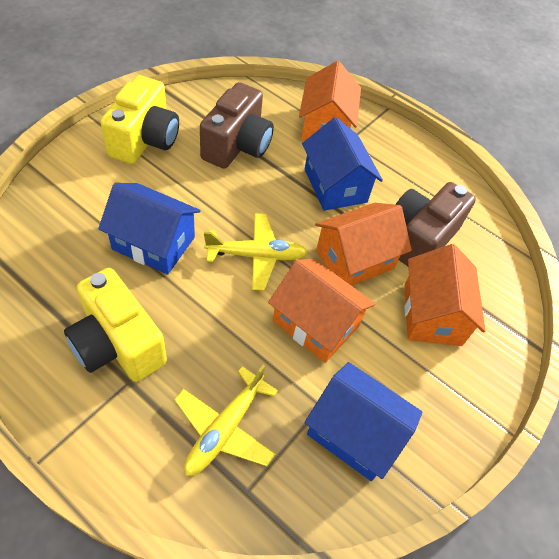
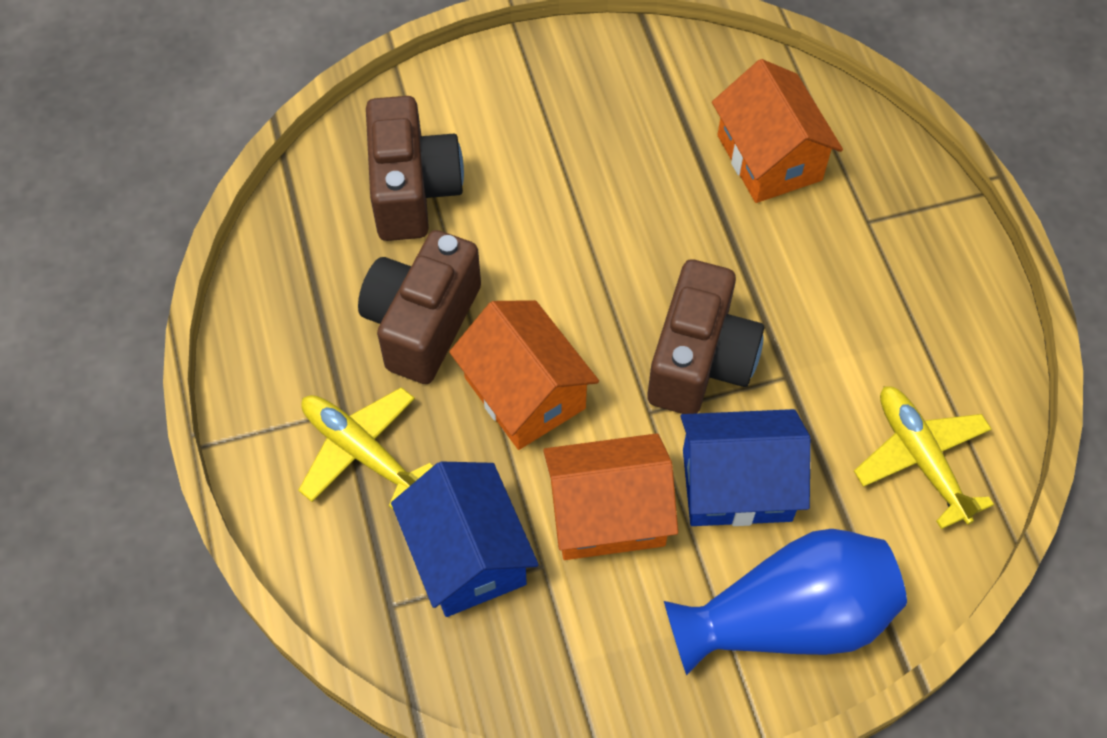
blue house: [98,183,201,275] [302,117,383,211] [305,362,423,481] = 3 -> [391,461,539,617] [680,409,811,526] = 2
blue vase: none = 0 -> [664,529,907,676] = 1
brown camera: [200,82,274,169] [395,182,476,266] = 2 -> [358,230,481,384] [366,96,464,241] [647,259,765,414] = 3
orange house: [268,259,375,363] [299,61,361,141] [315,203,412,286] [404,244,486,346] = 4 -> [449,300,599,450] [543,433,678,560] [712,59,843,203] = 3
yellow camera: [64,268,167,382] [100,75,179,164] = 2 -> none = 0

